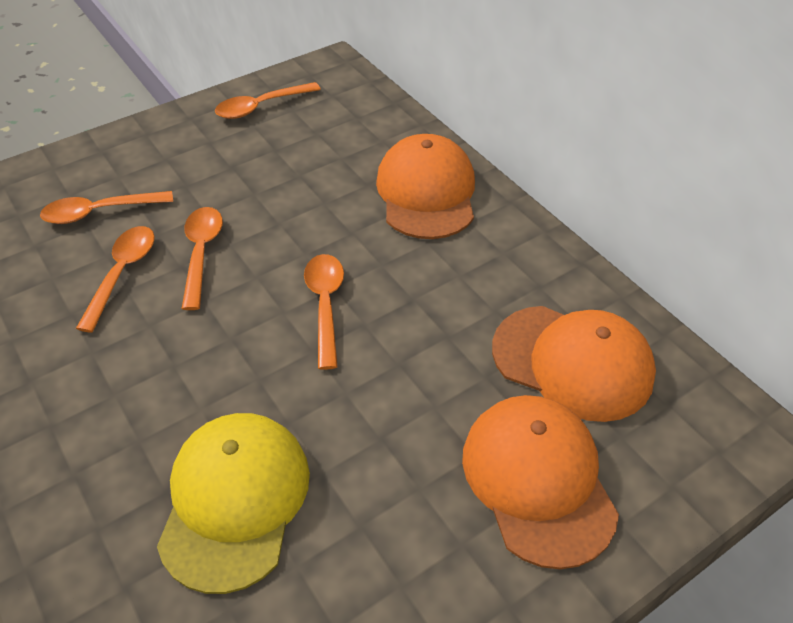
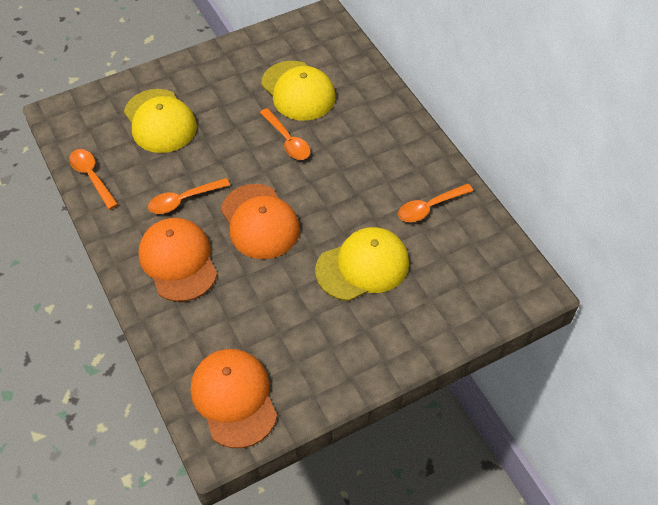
orange spoon: [40,191,173,224] [76,226,155,333] [181,207,223,310] [215,82,321,119] [304,254,344,370] = 5 -> [69,149,118,209] [148,178,230,214] [260,108,310,160] [398,184,473,222] = 4
yellow cap: [157,413,310,594] = 1 -> [124,89,197,153] [261,61,336,121] [315,227,409,301] = 3

